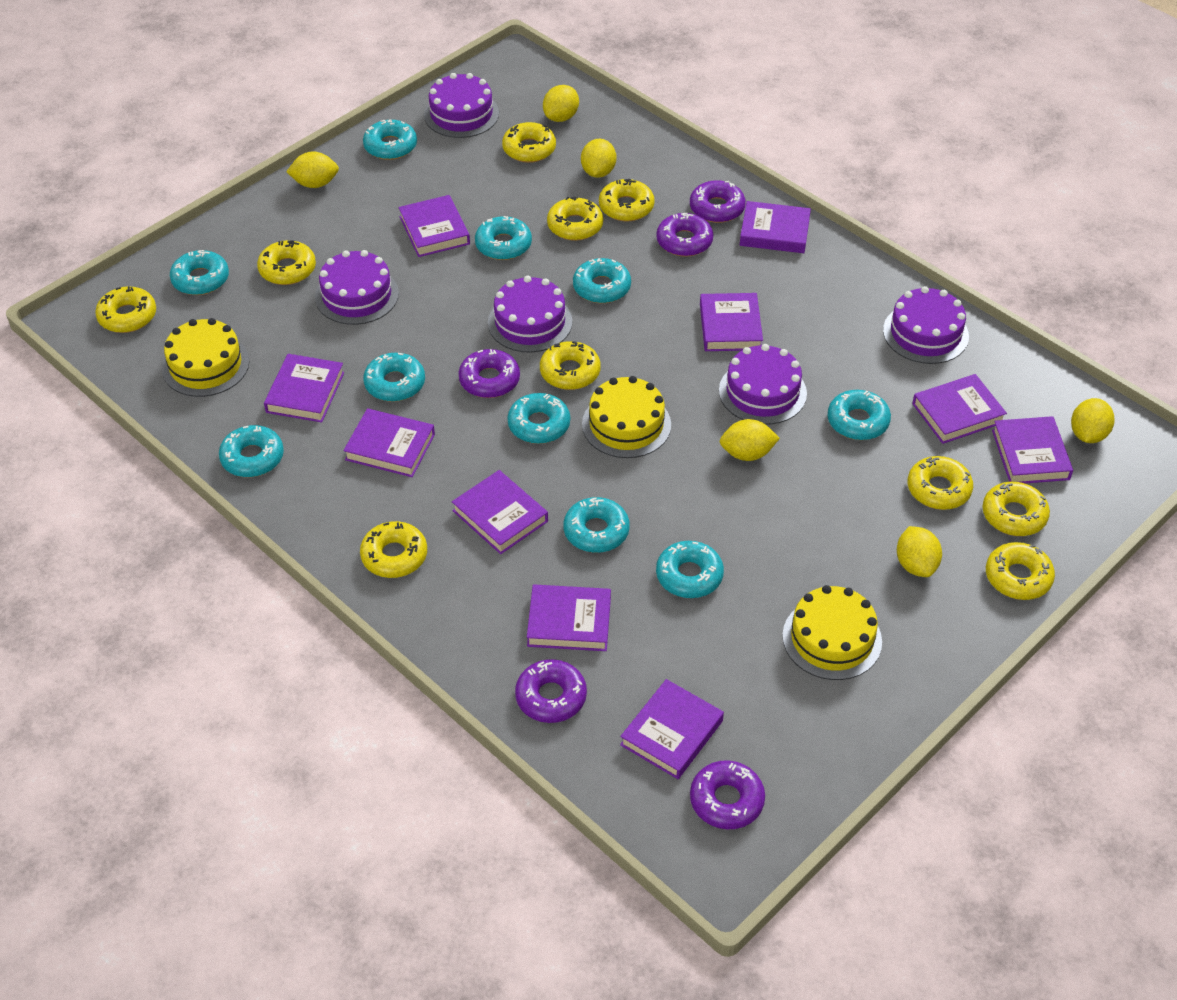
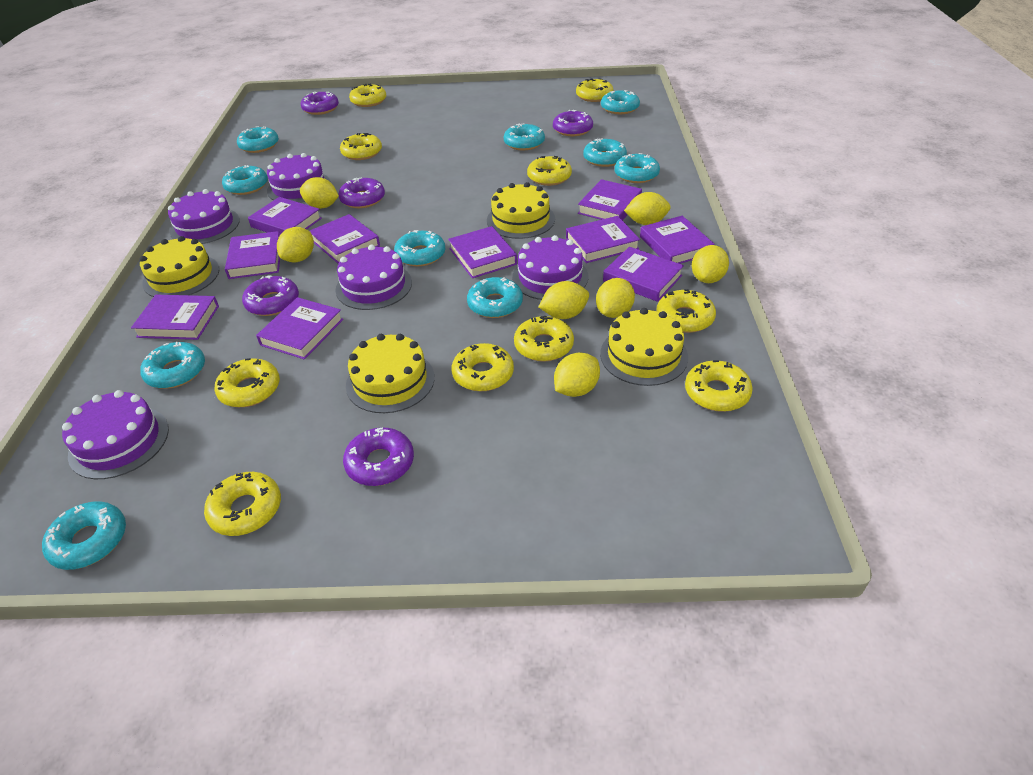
yellow cake: [162,318,249,397] [582,376,671,458] [782,585,882,680] = 3 -> [140,236,219,297] [346,334,435,413] [487,182,555,239] [600,308,688,386] = 4
yellow lemon: [286,152,339,188] [543,85,579,122] [581,139,616,178] [720,419,780,461] [897,526,942,577] [1071,398,1115,443] = 6 -> [277,227,314,263] [300,177,339,209] [539,281,589,319] [554,352,600,397] [596,278,635,318] [624,192,670,225] [692,245,729,283] = 7

